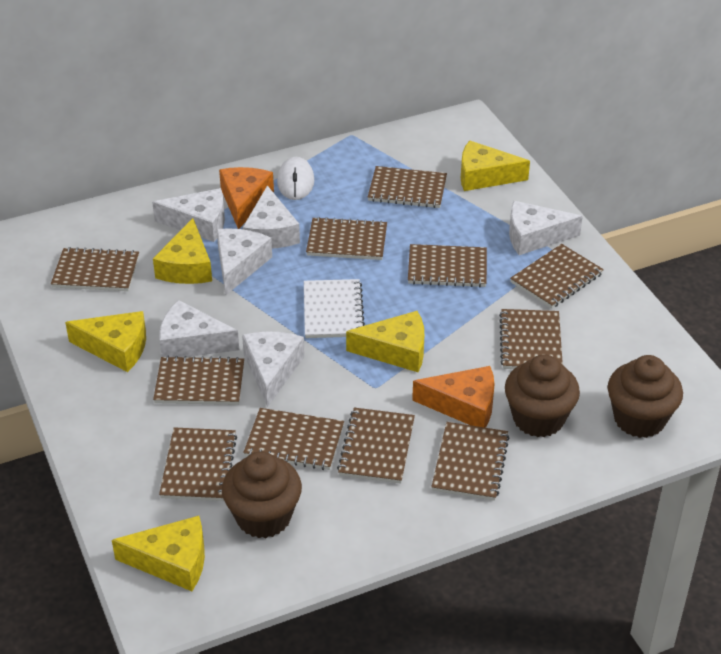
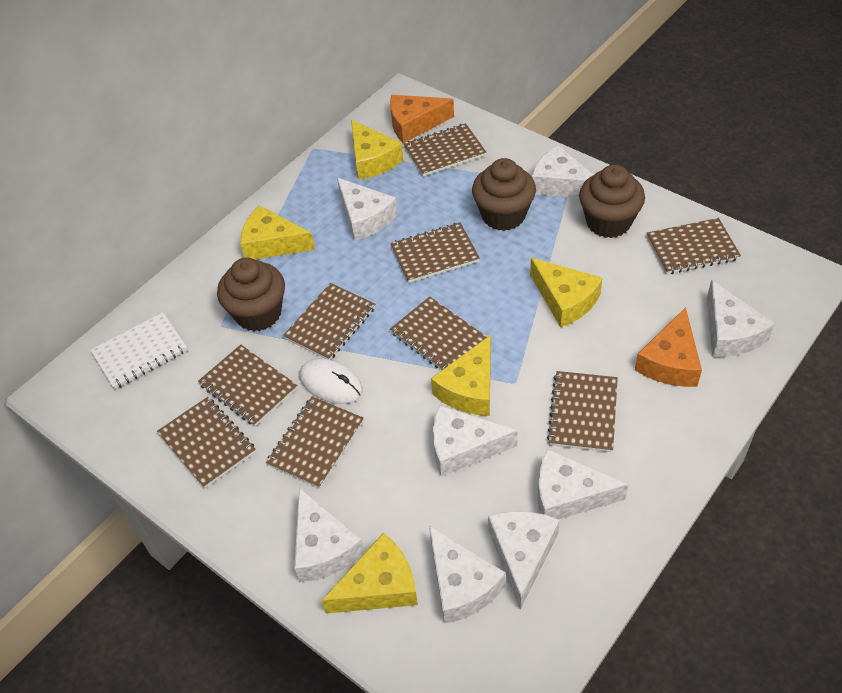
brown notebook: [51,247,139,291] [153,356,244,405] [159,427,237,501] [243,408,344,470] [306,217,387,260] [337,408,415,484] [368,166,447,208] [408,244,487,287] [431,422,510,501] [499,309,563,369] [510,244,604,309] = 11 -> [157,397,256,488] [198,345,297,427] [266,397,364,488] [283,283,375,360] [390,222,480,283] [390,296,487,371] [404,123,486,176] [547,371,618,452] [647,218,741,274] = 9
white cheese: [152,188,225,242] [159,300,239,357] [217,228,272,296] [242,332,305,407] [243,186,300,248] [509,201,583,255] = 6 -> [294,488,365,582] [337,178,398,241] [429,525,506,624] [433,405,518,477] [488,511,560,610] [532,145,593,198] [538,449,629,519] [707,280,775,357] = 8

